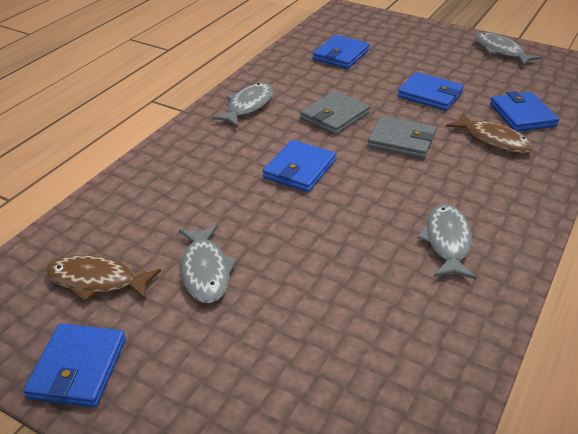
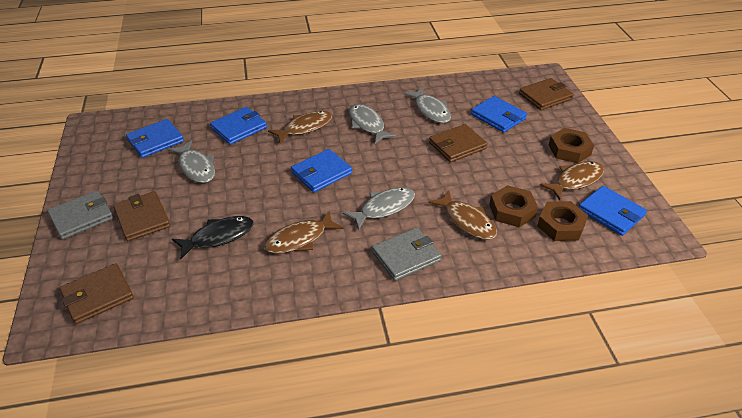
black fish: none = 0 -> [172,216,254,259] = 1
brown fish: [45,255,161,301] [446,113,535,153] = 2 -> [264,211,344,254] [268,111,332,144] [428,191,497,240] [540,161,604,200] = 4
brown nut: none = 0 -> [489,185,538,227] [537,201,588,241] [548,128,594,163] = 3
brown wallet: none = 0 -> [60,263,134,324] [113,191,170,241] [429,124,488,163] [519,78,574,110] = 4

